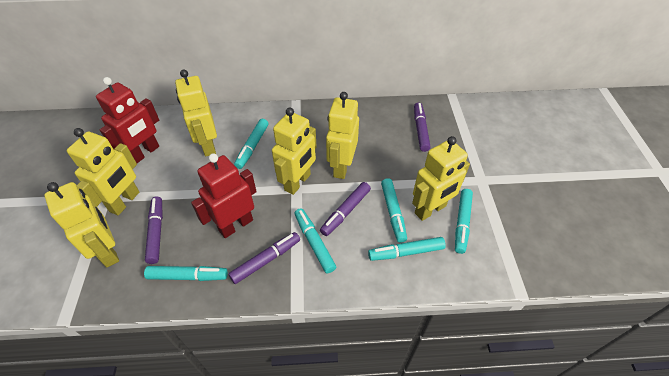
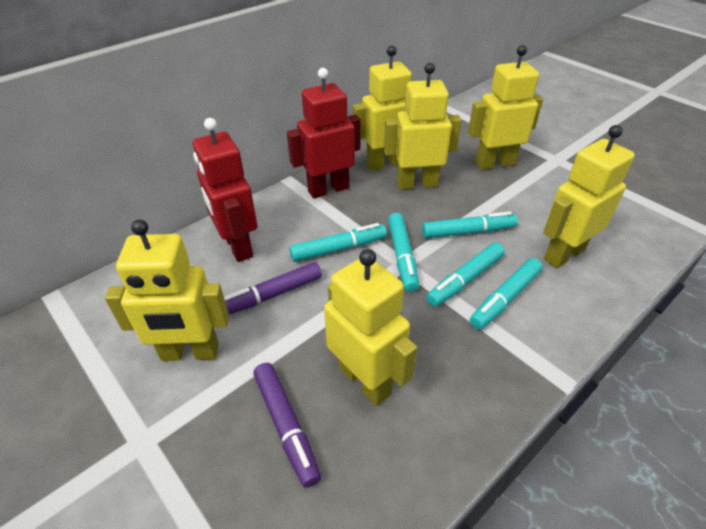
purple marker: [145,196,163,264] [228,232,300,284] [320,182,371,236] [414,103,431,152] = 4 -> [224,262,322,314] [253,363,321,488] = 2
turquoise marker: [144,266,228,281] [234,119,268,169] [294,208,336,273] [368,237,446,261] [381,178,407,243] [455,189,473,254] = 6 -> [289,223,387,262] [388,213,419,292] [422,212,518,239] [426,243,505,307] [470,258,543,330] = 5

